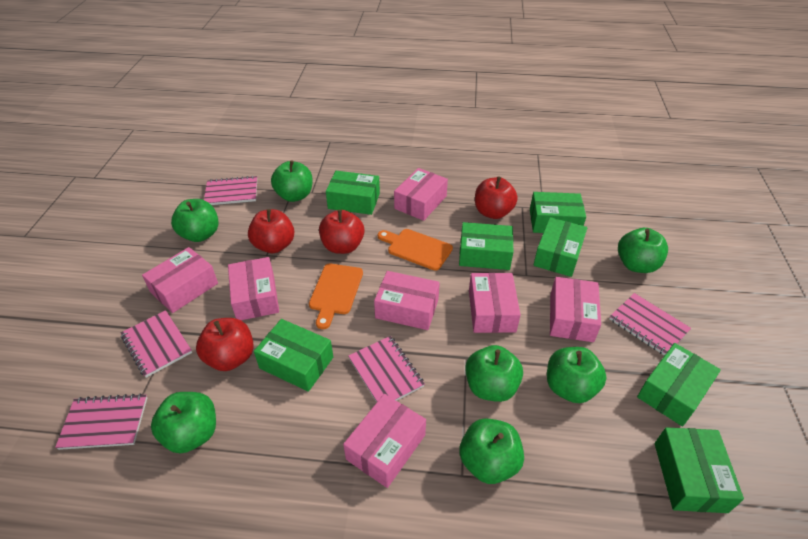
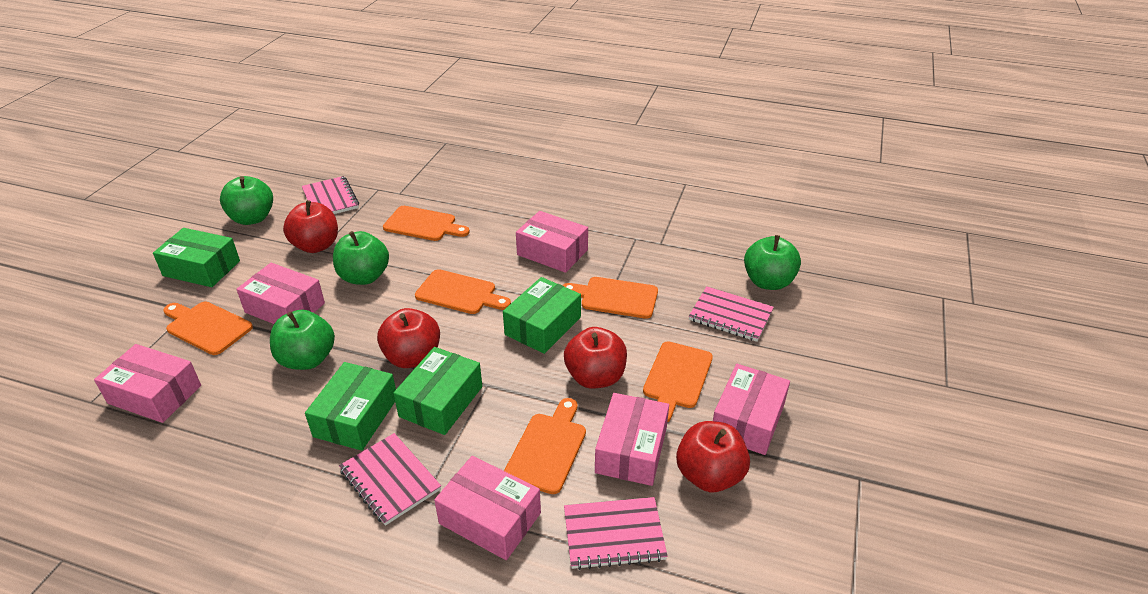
green apple: [151,392,216,454] [171,199,219,242] [271,160,313,202] [459,418,524,484] [465,345,523,402] [547,347,607,403] [618,228,668,273] = 7 -> [220,176,273,225] [270,310,335,370] [333,231,389,285] [744,235,801,290] = 4
green box: [254,319,333,392] [326,171,380,215] [459,222,513,270] [530,192,586,233] [533,217,587,277] [637,343,721,427] [655,427,744,513] = 7 -> [153,228,240,287] [305,362,396,451] [393,347,482,435] [503,277,581,354] = 4
orange cutting board: [309,263,363,329] [378,229,453,270] = 2 -> [163,302,253,355] [383,206,470,241] [415,269,511,314] [504,398,586,494] [563,277,658,319] [643,342,713,423] = 6
pink box: [142,247,218,313] [228,257,279,320] [343,394,426,488] [374,271,440,330] [394,168,448,221] [469,273,521,333] [550,277,601,342] = 7 -> [94,344,201,423] [236,263,325,324] [434,456,541,560] [516,211,588,273] [595,393,669,486] [713,364,790,455] = 6
pink notebook: [55,393,147,450] [121,310,192,378] [204,176,257,205] [348,336,425,402] [609,293,691,356] = 5 -> [302,176,359,214] [339,433,441,526] [564,497,668,570] [689,286,774,342] = 4

